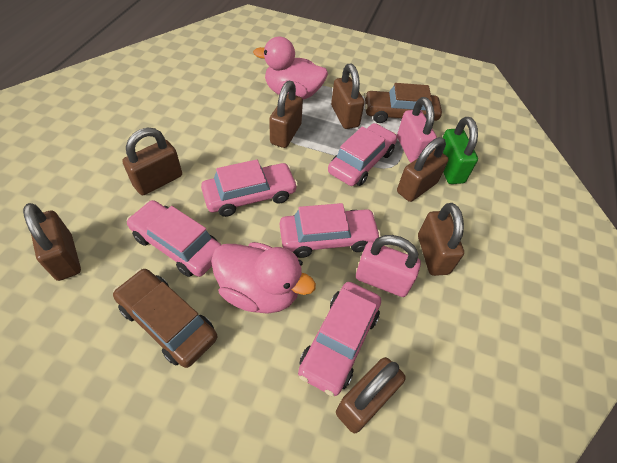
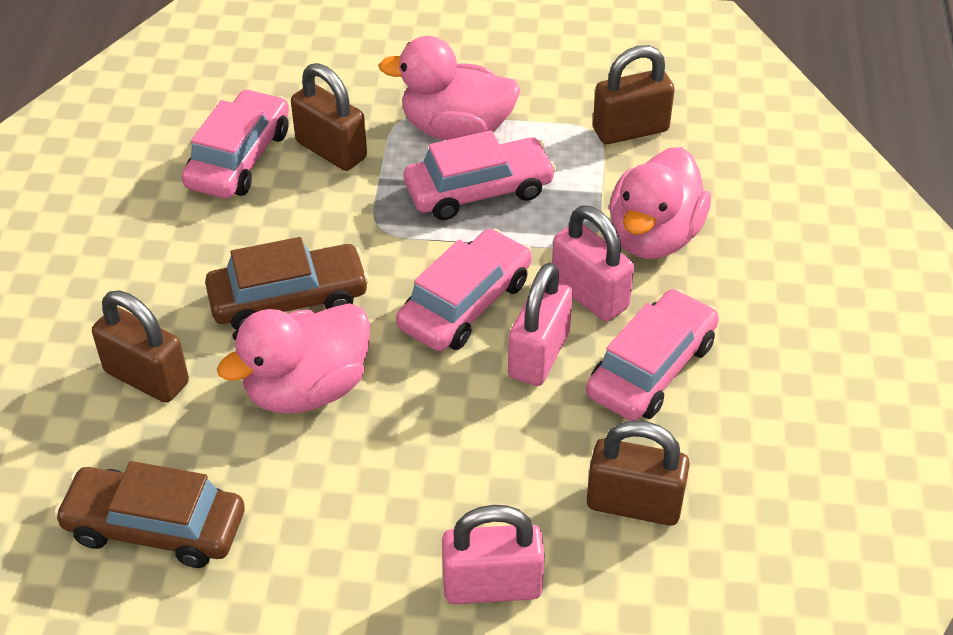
brown padlock: [23,203,81,281] [122,128,182,195] [269,81,303,148] [331,64,365,129] [336,357,406,433] [397,137,449,202] [418,203,464,276] = 7 -> [92,290,189,403] [291,63,367,171] [587,420,690,526] [593,45,675,144] = 4
green padlock: [443,117,478,184] = 1 -> none = 0
pink car: [127,200,221,277] [201,159,298,217] [280,203,381,258] [298,282,381,396] [328,123,397,186] = 5 -> [181,89,289,199] [396,228,532,351] [404,130,556,220] [586,289,719,421] = 4
pink duck: [211,242,316,314] [253,37,328,99] = 2 -> [217,303,370,413] [379,36,521,140] [609,147,711,259] = 3
pink padlock: [356,235,421,297] [397,97,437,163] = 2 -> [442,505,545,604] [508,262,573,386] [552,206,634,321] = 3

